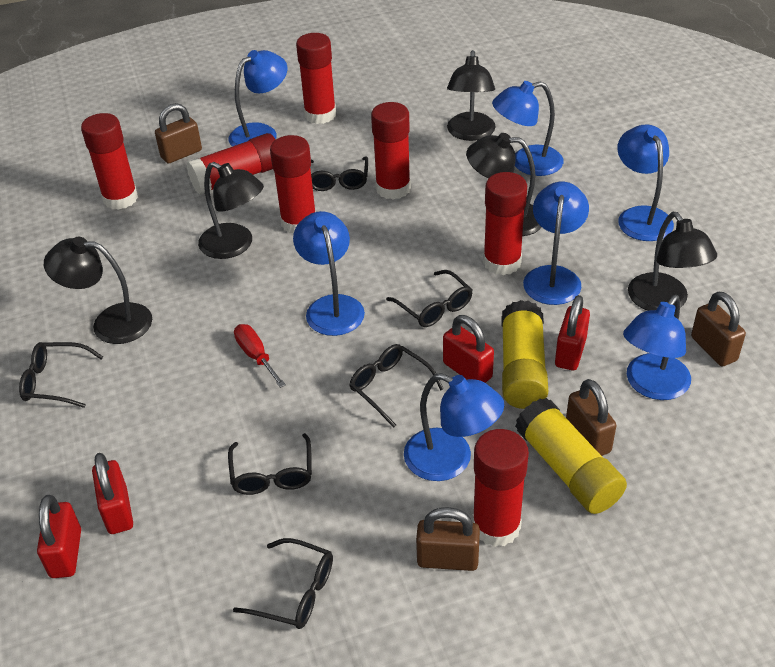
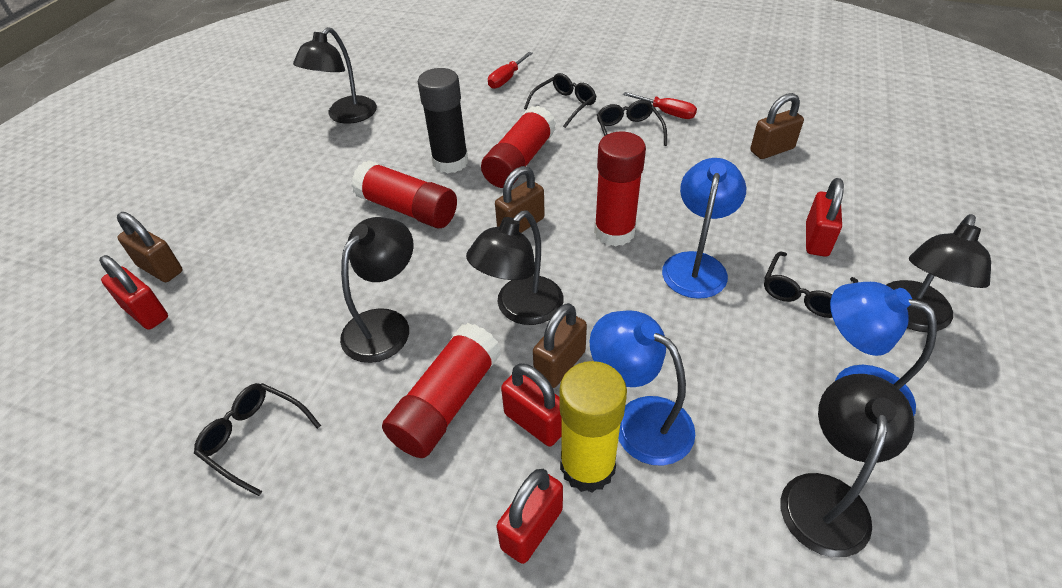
black glasses: [19,342,103,408] [228,433,312,495] [233,538,333,629] [311,156,368,191] [349,344,444,428] [386,270,472,327] = 6 -> [194,383,321,496] [524,73,597,128] [597,100,667,146] [764,251,858,318] = 4
black glue stick: none = 0 -> [418,68,468,173] = 1
blue lamp: [229,50,287,147] [293,211,365,336] [404,373,504,481] [492,81,563,176] [523,182,589,305] [617,125,674,241] [623,295,691,400] = 7 -> [590,310,695,466] [662,158,746,299] [830,282,937,416] = 3
red glue stick: [81,113,138,210] [186,133,276,195] [270,135,316,234] [296,33,336,124] [371,102,411,199] [472,429,529,547] [483,172,527,275] = 7 -> [351,160,457,228] [382,323,501,458] [481,106,556,188] [594,132,646,247] = 4
red screwdriver: [234,324,286,388] = 1 -> [488,52,533,89] [623,92,697,119] = 2
yellow glue stick: [501,300,548,409] [515,398,627,514] = 2 -> [559,361,627,493] = 1

